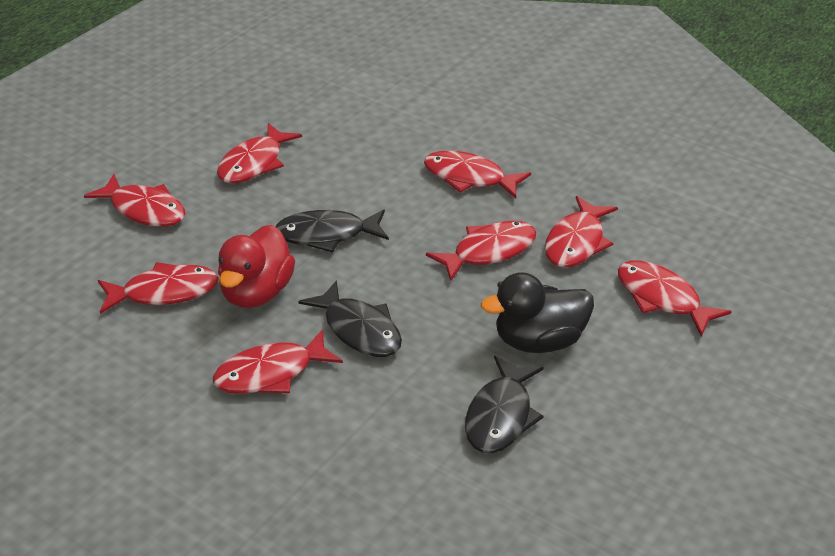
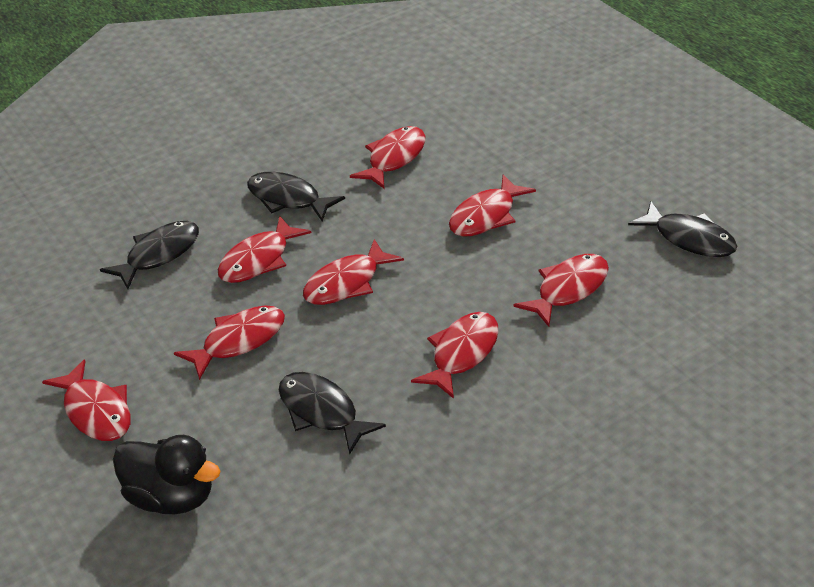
black fish: [275,209,389,253] [298,280,402,357] [465,356,544,453] = 3 -> [100,221,199,289] [247,172,345,221] [279,372,386,455] [628,202,737,257] = 4
red duck: [218,225,295,308] = 1 -> none = 0

